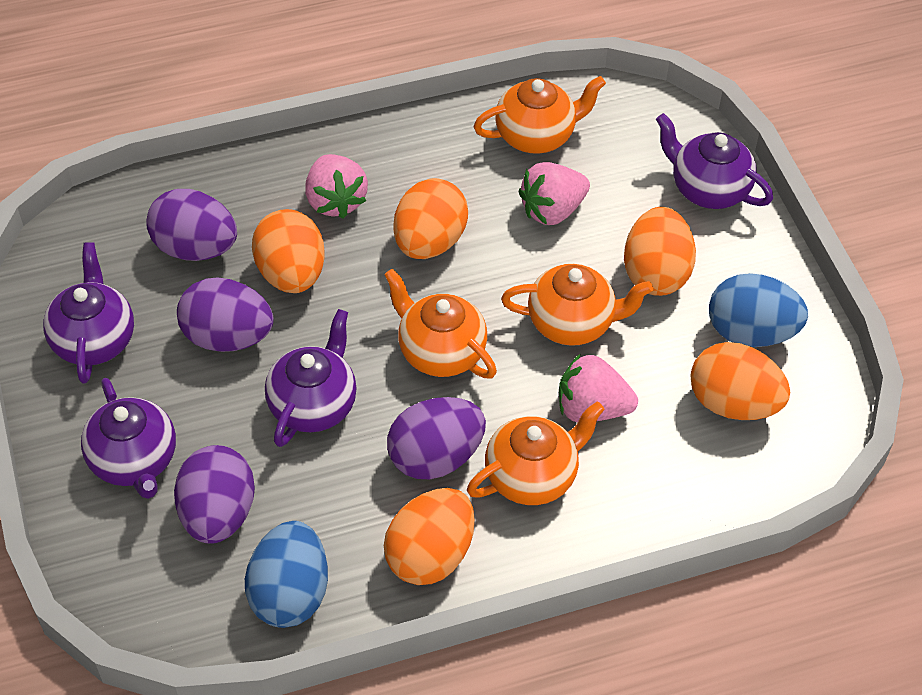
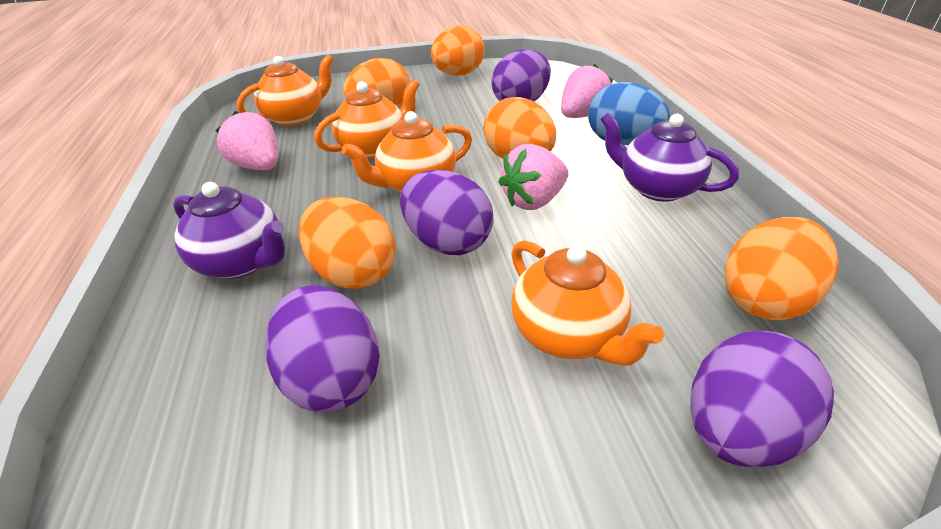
blue egg: [245,521,328,628] [709,273,808,347] = 2 -> [588,82,670,145] = 1
purple teapot: [43,242,134,384] [81,378,176,499] [265,309,357,447] [656,113,773,209] = 4 -> [173,182,285,279] [600,113,739,202] = 2

